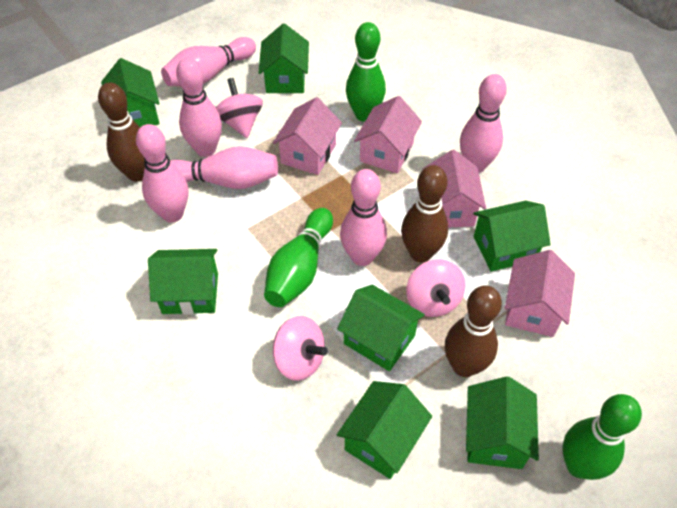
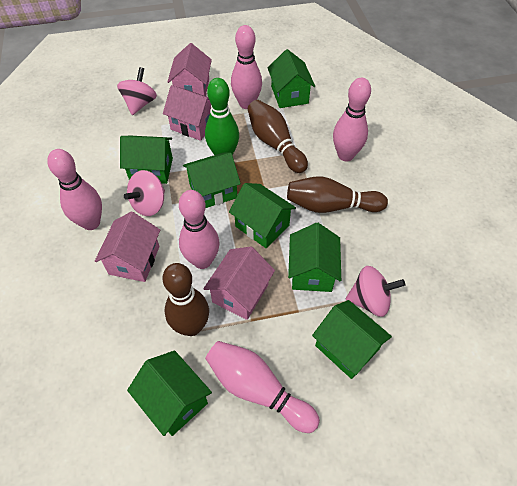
green bowling pin: [264,208,333,307] [346,22,386,122] [563,394,642,480] = 3 -> [205,78,239,155] = 1
pink bowling pin: [136,124,188,223] [161,37,256,86] [171,146,278,189] [176,58,222,157] [340,169,387,266] [460,74,507,173] = 6 -> [47,149,102,230] [179,190,220,269] [205,341,320,433] [231,25,262,109] [333,78,371,161] = 5

